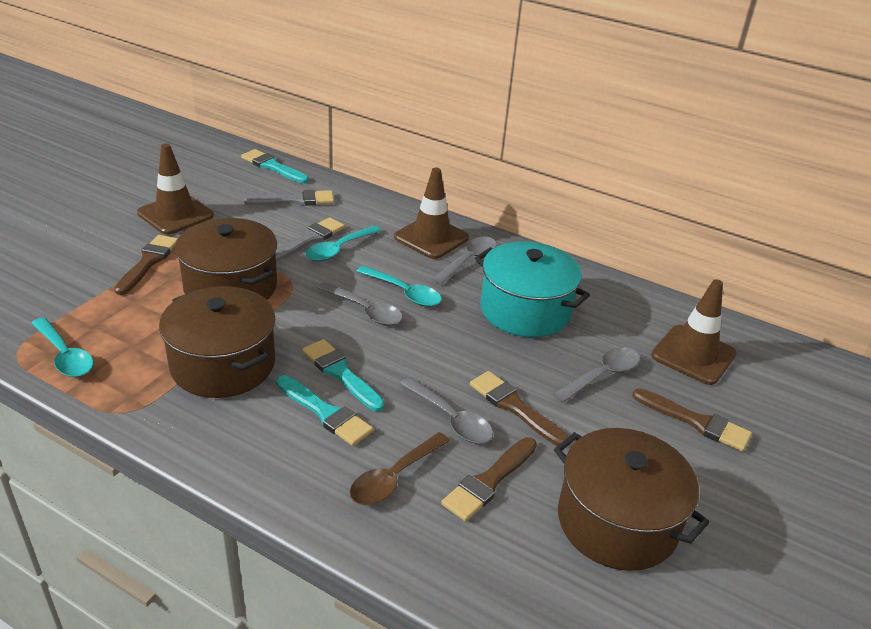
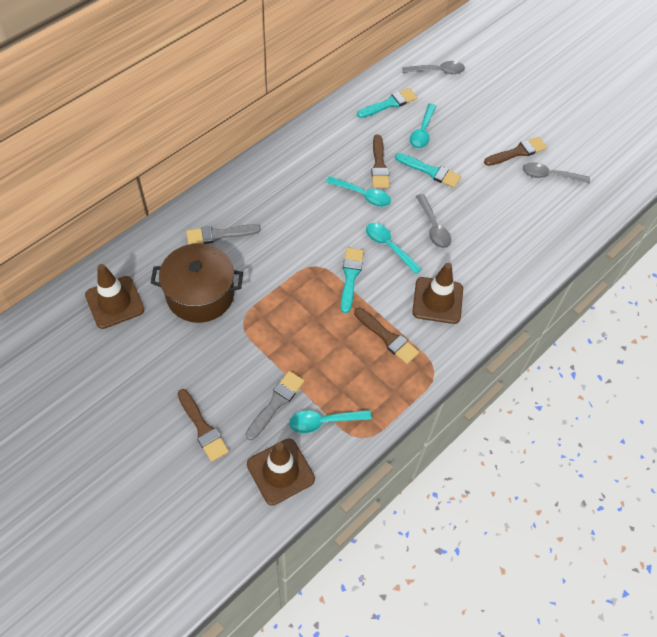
brown pot: [159,286,275,398] [175,218,277,300] [554,428,710,571] = 3 -> [151,243,243,323] = 1
brown spoon: [350,432,450,505] = 1 -> none = 0
grey spoon: [317,282,403,326] [400,377,493,444] [432,237,497,285] [553,347,640,403] = 4 -> [402,61,465,74] [416,194,451,248] [523,162,590,184] = 3
turquoise pot: [475,241,590,338] = 1 -> none = 0
turquoise spoon: [31,317,94,377] [305,226,381,261] [356,266,441,307] = 3 -> [289,410,372,433] [326,176,391,207] [366,223,422,274] [410,103,436,149] = 4

